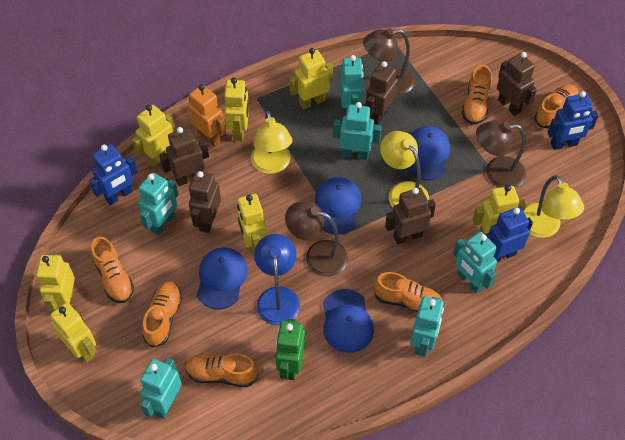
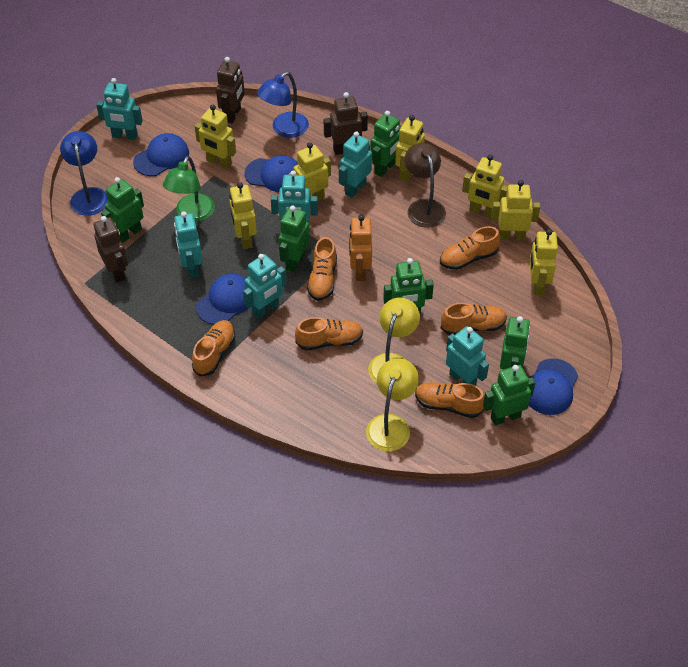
blue lamp: [254,234,300,325] = 1 -> [60,131,108,216] [257,72,309,138] = 2
blue robot: [89,144,138,205] [485,207,533,262] [548,91,599,150] = 3 -> none = 0
brown lamp: [285,201,348,277] [363,28,415,95] [476,120,526,188] = 3 -> [404,143,446,228] = 1
brown robot: [159,127,209,186] [189,171,221,233] [366,61,398,125] [385,188,436,245] [497,52,537,116] = 5 -> [94,216,128,282] [216,57,245,123] [324,92,368,155] = 3
green lamp: none = 0 -> [163,156,215,222] = 1
green robot: [275,319,305,380] = 1 -> [101,177,144,243] [278,206,310,272] [370,111,402,177] [383,258,434,315] [483,365,535,425] [500,316,530,369] = 6
yellow lamp: [251,110,292,174] [380,131,429,207] [524,175,584,238] = 3 -> [366,358,419,451] [368,297,420,384] = 2

